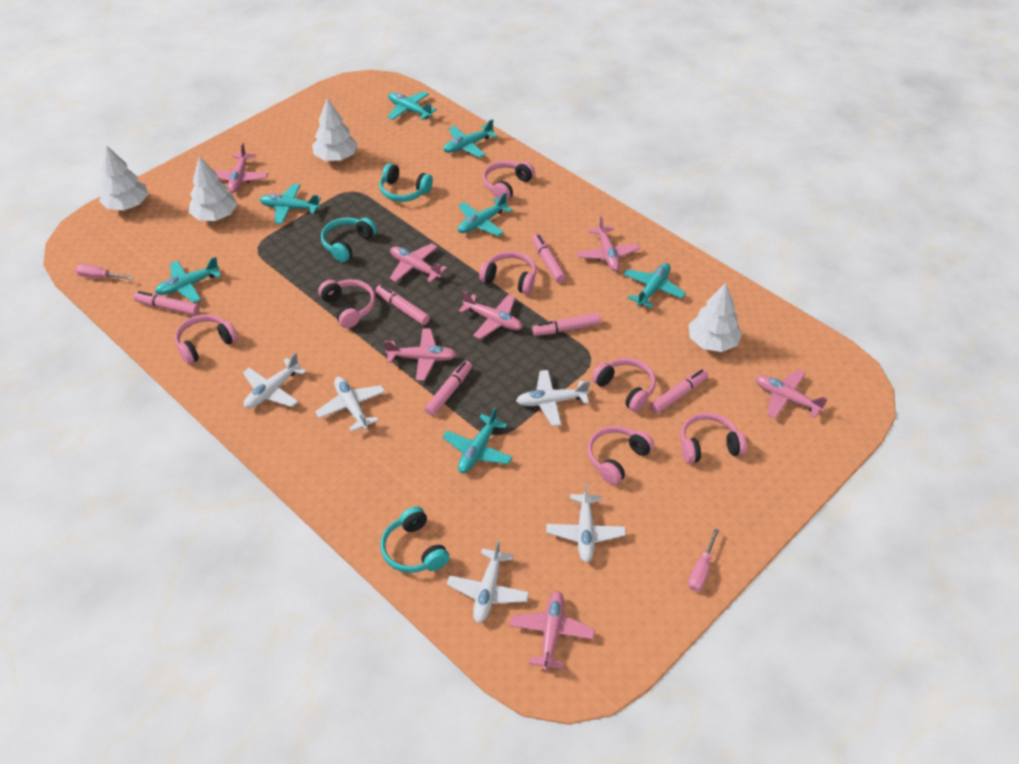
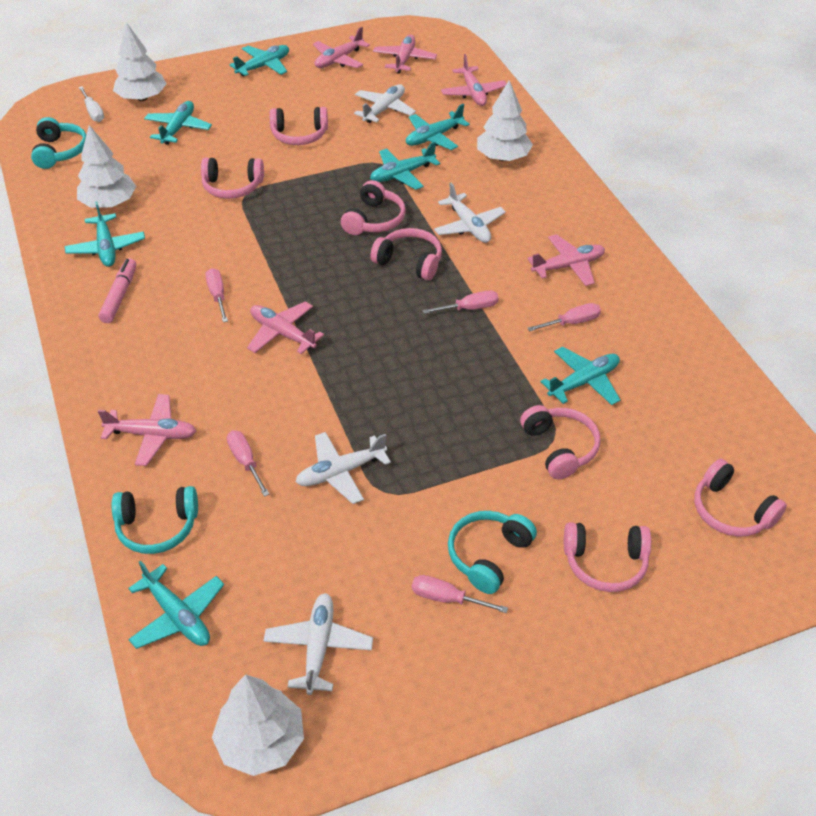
pink marker: [134,291,199,316] [375,285,430,325] [425,361,472,416] [532,234,566,283] [532,313,601,336] [650,369,708,413] = 6 -> [98,259,136,323] = 1
pink plane: [214,143,268,193] [384,328,457,381] [390,243,447,283] [459,291,523,339] [510,591,595,671] [577,216,640,271] [756,369,828,419] = 7 -> [98,394,196,466] [247,301,324,354] [313,27,370,68] [373,35,437,74] [441,54,507,106] [527,234,605,286] = 6
pink screwdriver: [75,264,134,280] [688,529,719,591] = 2 -> [205,268,228,322] [227,430,270,497] [412,575,508,613] [423,290,499,314] [528,303,601,331] = 5
white plane: [243,352,306,408] [315,377,385,432] [447,540,529,623] [516,370,590,426] [546,483,626,562] = 5 -> [263,593,373,695] [296,432,391,504] [354,84,416,123] [434,183,506,243] = 4
white screwdriver: none = 0 -> [79,86,104,122] = 1

